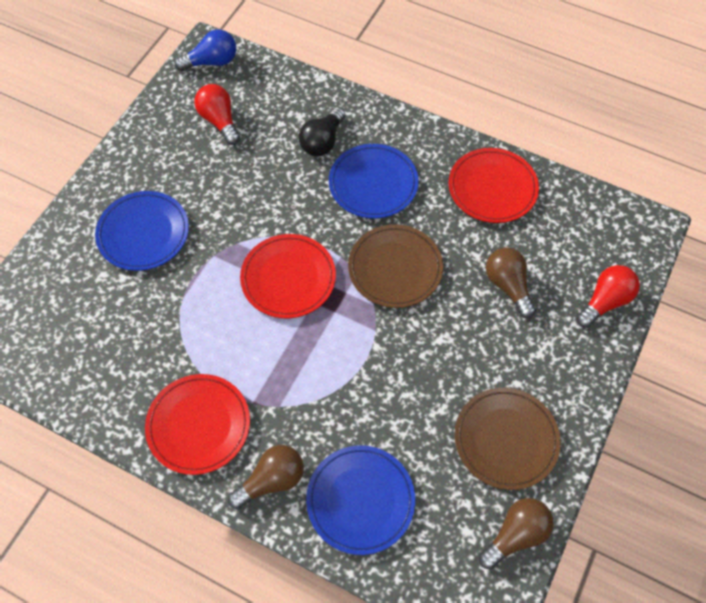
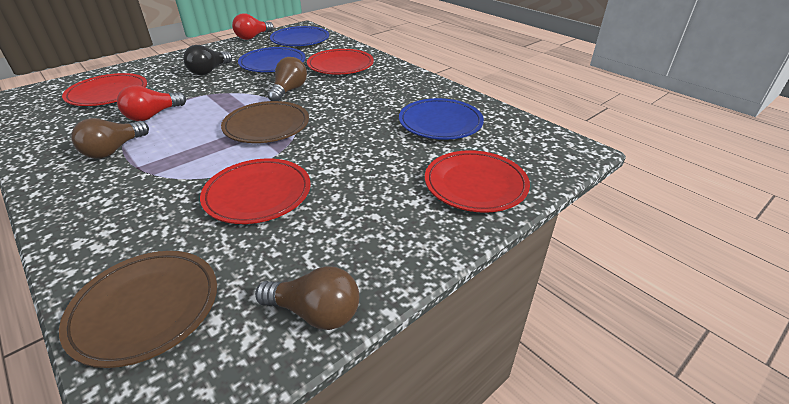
blue light bulb: [175,29,236,71] = 1 -> none = 0
red plate: [145,374,250,475] [240,234,336,318] [449,148,539,223] = 3 -> [62,73,147,106] [200,159,310,224] [307,49,374,74] [425,150,530,213] = 4

